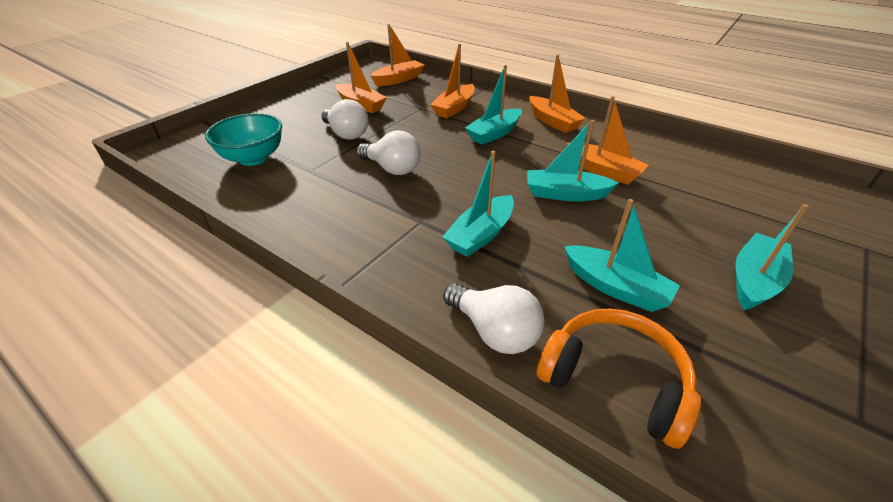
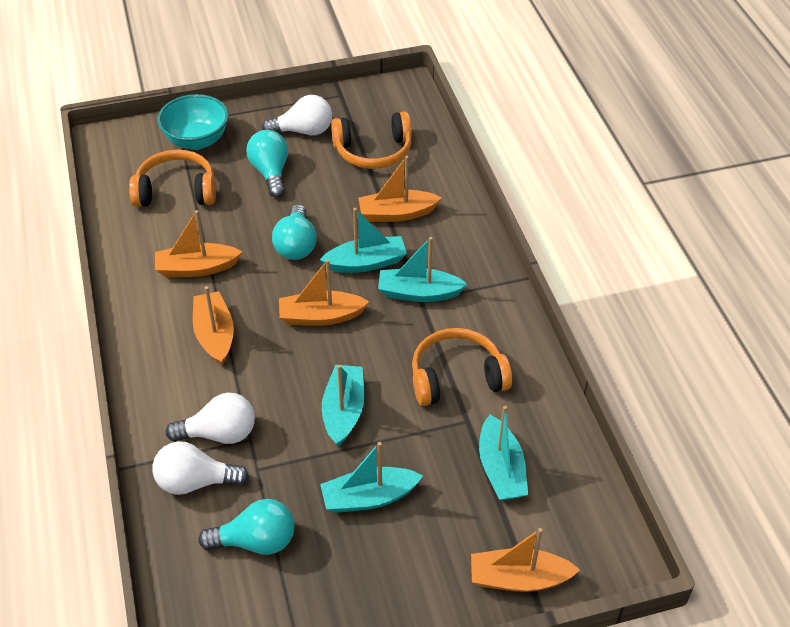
orange headphones: [536,308,701,449] = 1 -> [129,150,216,207] [331,112,412,169] [412,328,512,406] = 3
turquoise light bulb: none = 0 -> [198,499,295,555] [246,130,288,198] [272,204,317,260] = 3

